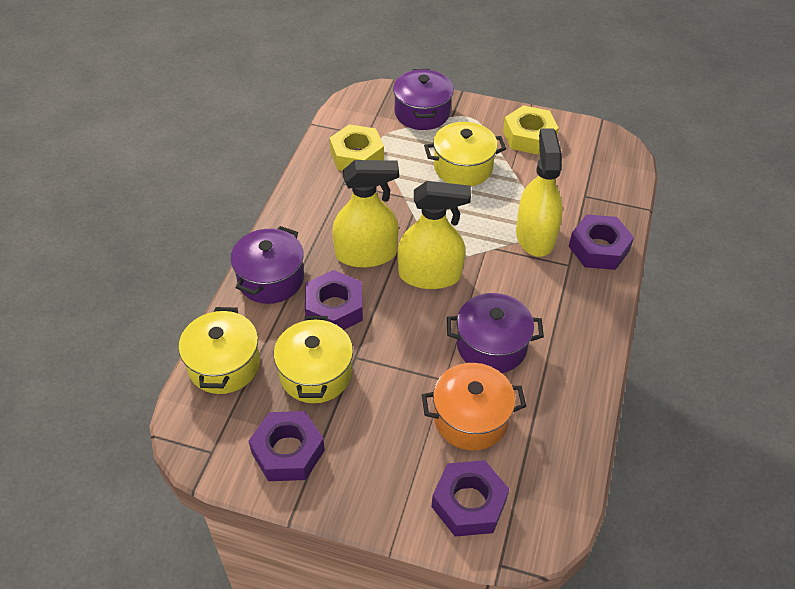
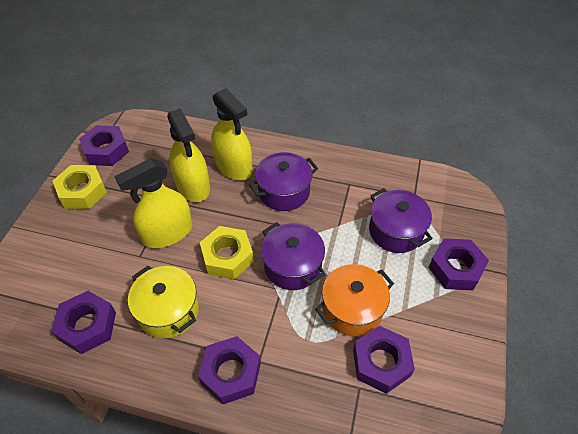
purple nut: [249,411,325,481] [305,270,363,330] [432,460,509,537] [569,214,634,270] = 4 -> [51,291,116,354] [79,125,129,166] [198,336,261,404] [353,326,415,394] [428,238,489,290] = 5
yellow pot: [179,307,260,394] [274,316,353,403] [424,122,506,186] = 3 -> [128,266,199,338] = 1

